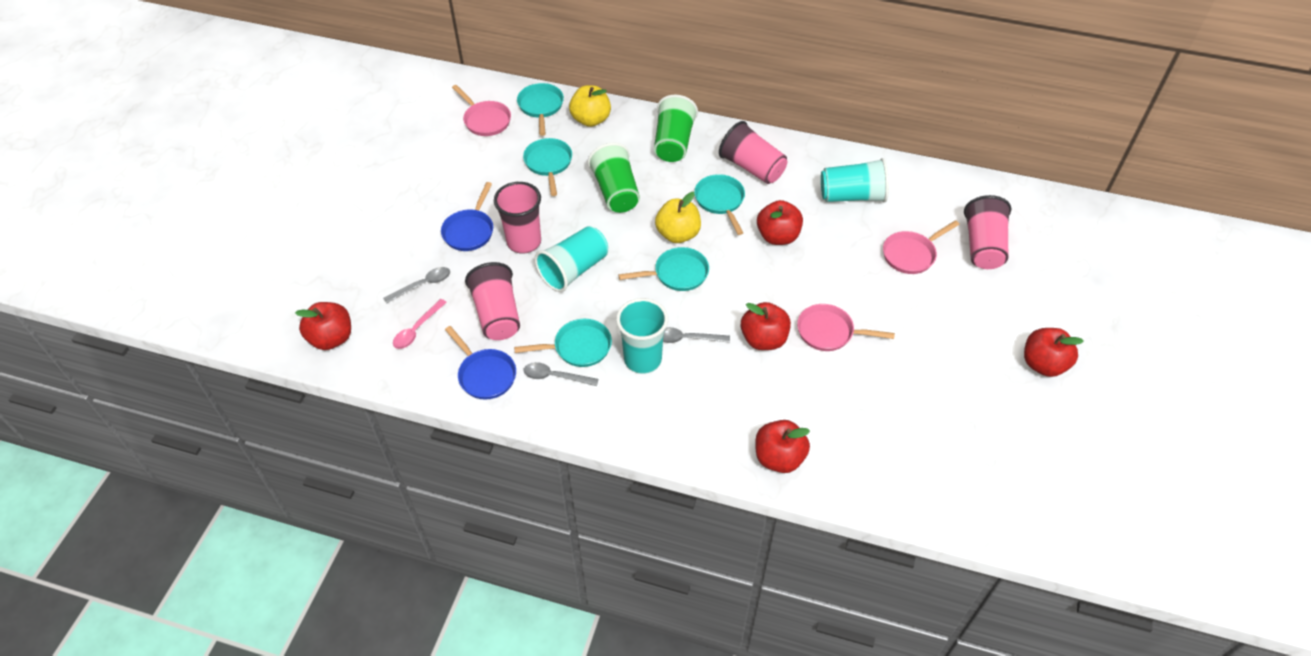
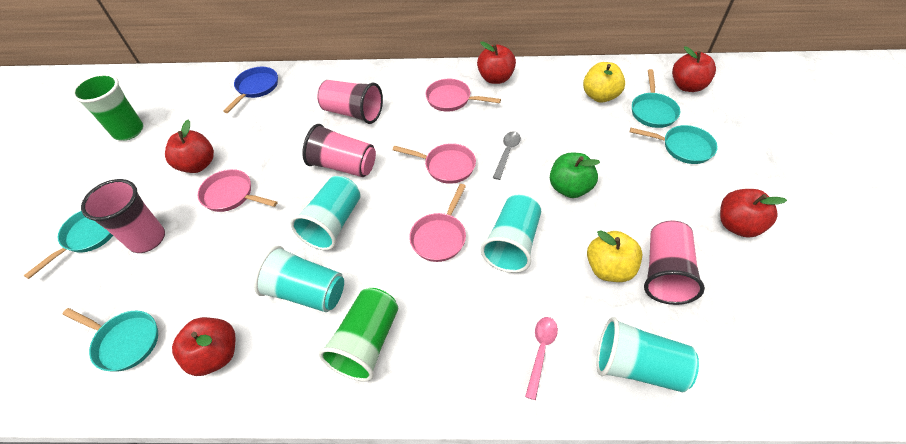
blue pan: [441,182,493,251] [445,326,516,400] = 2 -> [223,67,278,113] = 1
green apple: none = 0 -> [550,153,600,198] = 1
grey spoon: [383,267,450,304] [523,362,598,386] [663,327,730,343] = 3 -> [493,131,521,180] = 1
pink pan: [452,85,511,136] [797,304,895,351] [883,220,959,274] = 3 -> [198,169,277,212] [393,143,476,184] [409,184,466,262] [425,79,501,112] = 4
turquoise cup: [534,226,608,292] [616,298,668,374] [821,158,889,203] = 3 -> [254,246,344,312] [290,176,361,250] [481,194,541,273] [597,317,699,392] = 4
turquoise pan: [514,319,612,367] [517,83,564,136] [523,138,572,196] [618,247,709,291] [694,174,745,235] = 5 -> [23,211,113,279] [62,308,158,372] [630,125,718,164] [632,69,680,128] = 4

